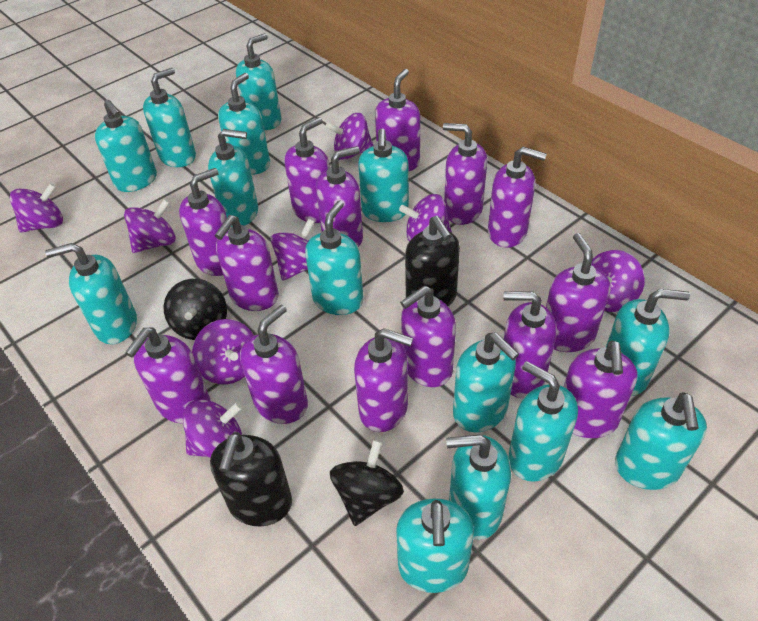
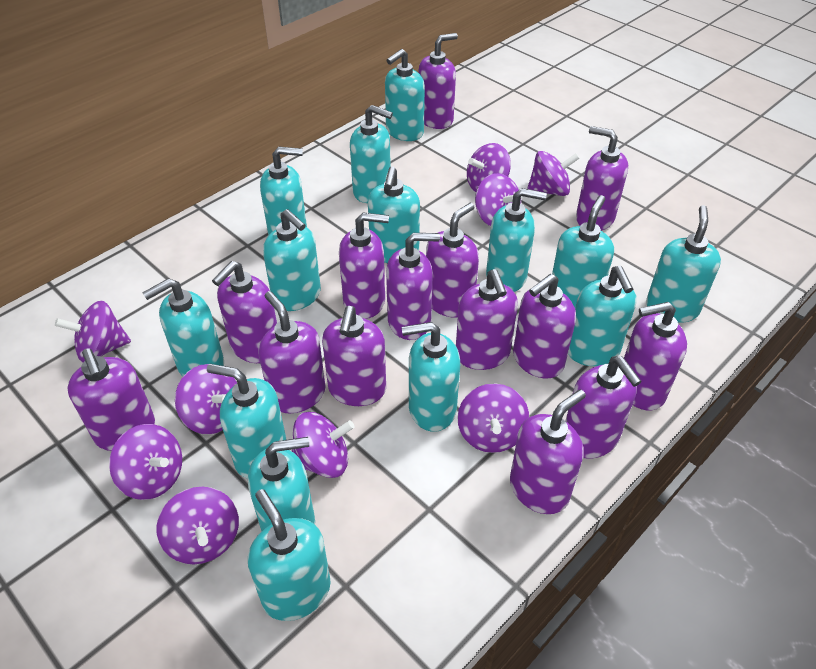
black soap dispenser: [210,432,292,527] [405,216,460,306] = 2 -> none = 0
black spinning top: [163,279,227,340] [330,440,404,526] = 2 -> none = 0
purple spinning top: [10,183,63,233] [124,199,176,253] [183,399,243,458] [192,319,254,385] [271,219,314,281] [325,113,373,160] [399,194,452,241] [591,250,645,312] = 8 -> [55,301,131,362] [109,424,182,500] [157,487,239,564] [175,364,237,434] [292,412,354,478] [457,383,529,453] [467,143,511,192] [475,173,521,226] [527,151,580,196] = 9

